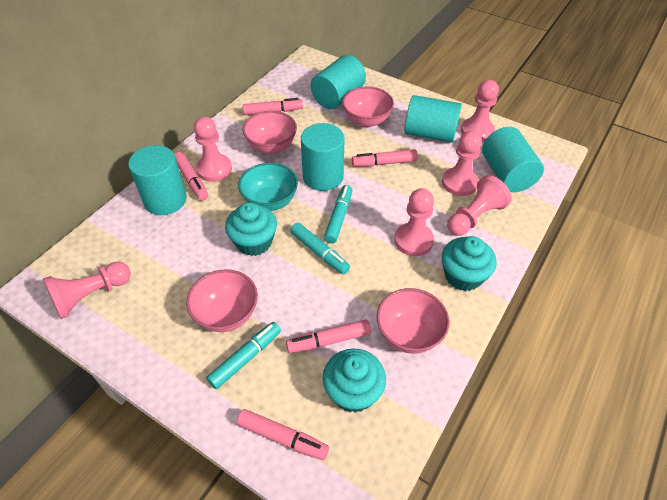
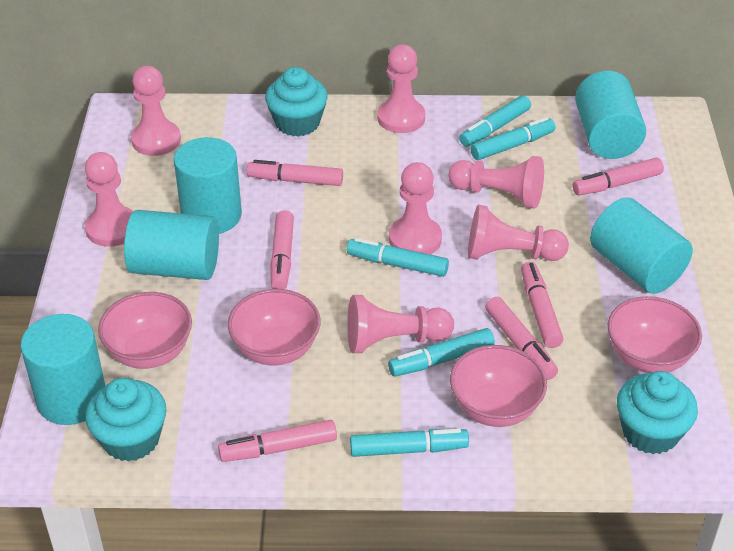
pink marker: [174,152,208,201] [237,409,329,460] [242,98,303,115] [286,320,371,353] [352,149,418,167] = 5 -> [218,420,337,462] [247,160,343,186] [270,210,294,289] [485,297,558,380] [521,262,564,348] [573,158,664,195] = 6
pink pawn: [43,261,131,319] [194,117,232,182] [394,188,434,256] [442,131,482,196] [447,175,512,236] [461,80,499,142] = 6 -> [85,152,133,247] [131,66,181,156] [347,295,454,353] [377,44,425,133] [389,162,442,254] [448,156,544,208] [468,205,569,261] = 7
turquoise bowl: [238,163,298,211] = 1 -> none = 0
turquoise marker: [206,322,281,389] [290,223,350,274] [324,185,352,243] = 3 -> [347,238,449,277] [350,428,469,457] [388,328,495,377] [459,95,531,147] [471,117,555,160] = 5

